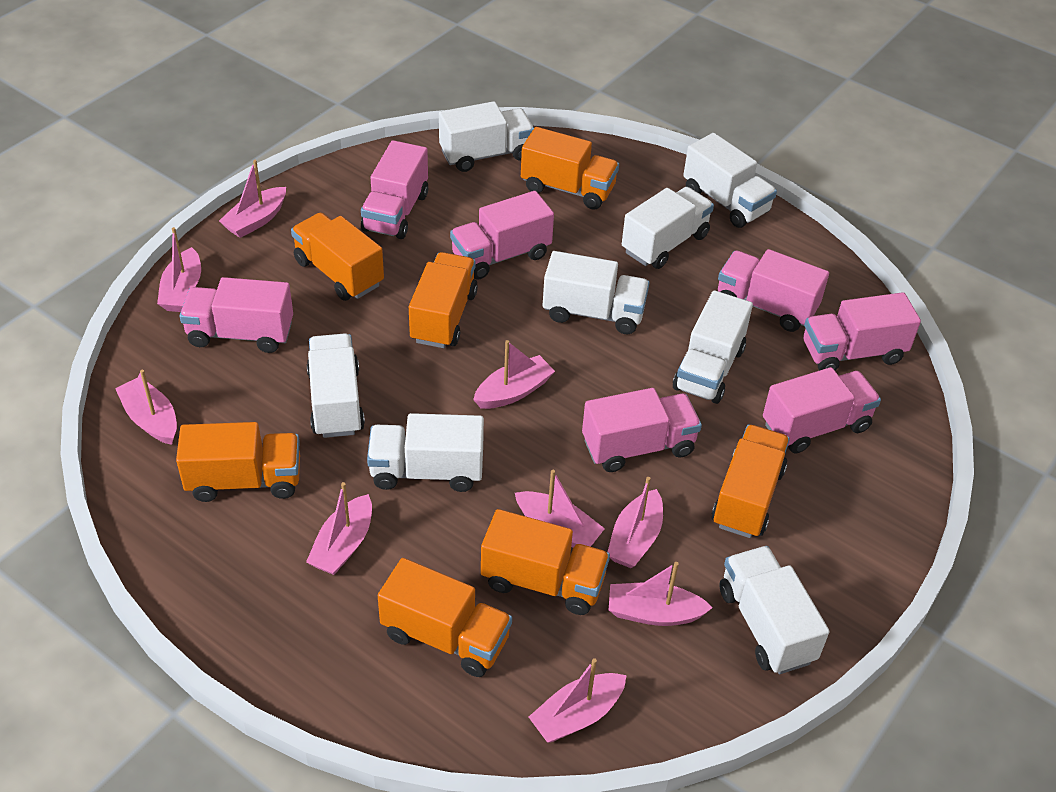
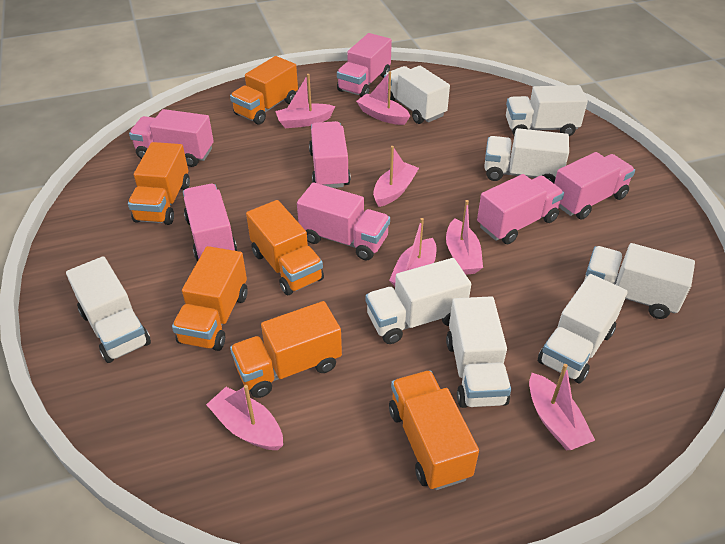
orange truck: [176,422,300,502] [291,213,384,301] [378,558,512,677] [409,252,478,348] [481,509,610,615] [521,127,619,210] [712,425,790,538] = 7 -> [128,142,190,225] [172,246,248,351] [230,56,298,125] [230,301,342,398] [246,200,324,295] [389,370,479,490] = 6
pink boat: [115,370,177,445] [157,227,201,312] [219,160,286,238] [306,482,372,575] [473,340,555,409] [515,470,605,548] [529,658,627,743] [608,477,663,568] [609,562,713,626] = 9 -> [206,385,283,450] [275,74,335,128] [356,71,410,125] [373,146,419,207] [389,218,436,286] [446,200,483,275] [529,364,595,450] = 7

